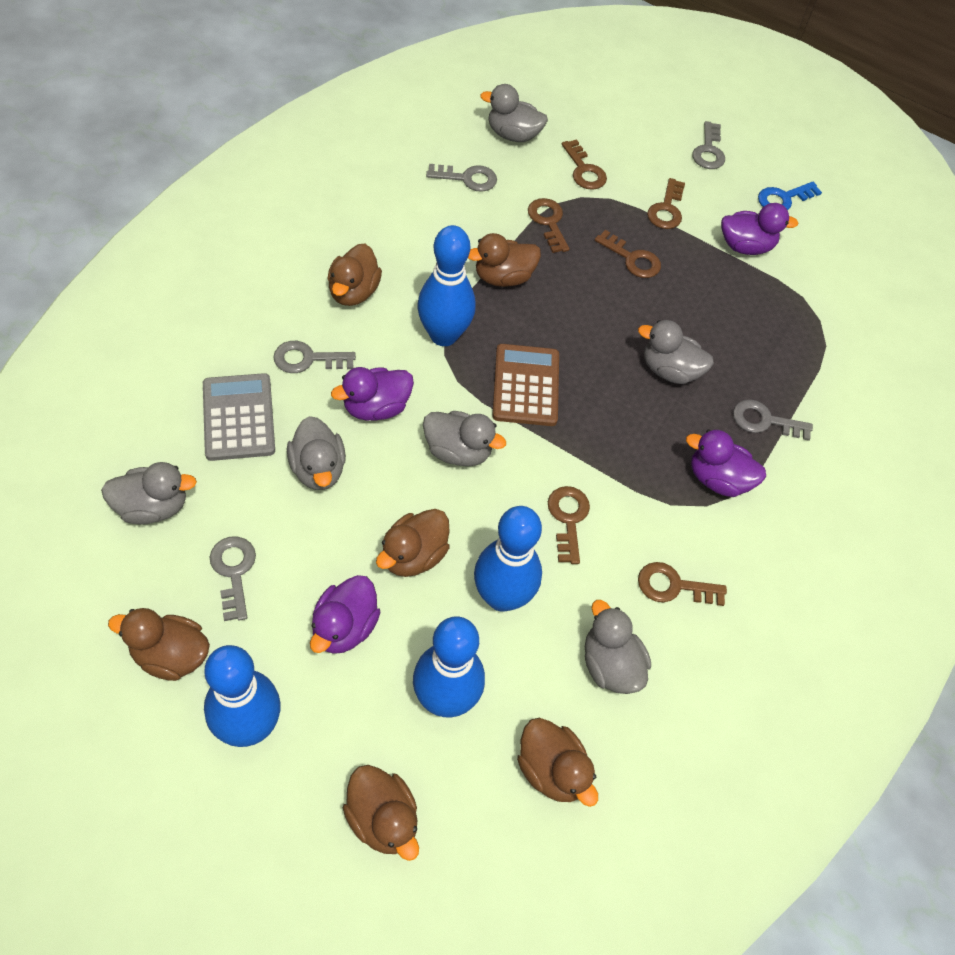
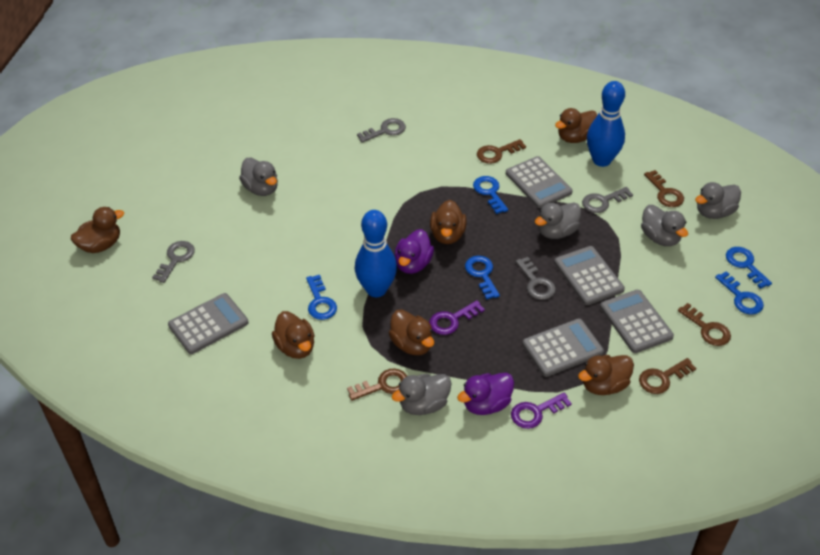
blue bowling pin: [204,645,281,747] [413,616,485,717] [417,225,476,346] [474,506,542,612] = 4 -> [355,210,397,297] [587,81,625,167] = 2
blue key: [758,182,822,210] = 1 -> [306,275,337,320] [465,256,500,300] [473,176,508,214] [715,271,764,315] [726,247,772,289] = 5
brown calculator: [492,344,559,426] = 1 -> none = 0
brown key: [528,198,570,253] [548,486,590,564] [562,139,607,190] [595,230,661,278] [638,562,727,606] [647,178,685,229] = 6 -> [347,368,407,401] [477,139,526,164] [639,358,696,394] [644,170,684,207] [678,303,731,346] = 5
grey calculator: [203,373,275,461] = 1 -> [168,293,248,354] [506,156,573,208] [522,318,604,377] [554,246,625,305] [600,290,674,353] = 5
grey duck: [101,462,197,525] [287,416,346,490] [423,411,506,467] [480,84,548,142] [585,600,651,694] [638,320,714,384] = 6 -> [239,158,278,196] [392,374,452,415] [535,203,581,239] [641,205,688,246] [695,182,741,219] = 5
grey key: [209,536,256,621] [273,341,356,373] [426,164,497,192] [692,121,725,169] [733,399,813,441] = 5 -> [152,241,195,283] [357,118,406,143] [516,257,556,300] [582,187,633,213] = 4
purple duck: [310,575,380,654] [331,367,414,421] [686,430,766,497] [721,203,798,255] = 4 -> [395,229,434,274] [457,373,514,415] = 2
purple key: none = 0 -> [429,300,485,335] [511,392,572,429] = 2

